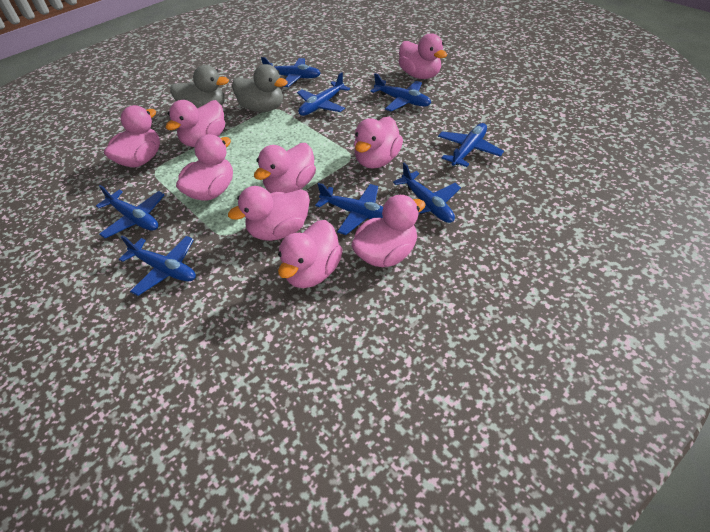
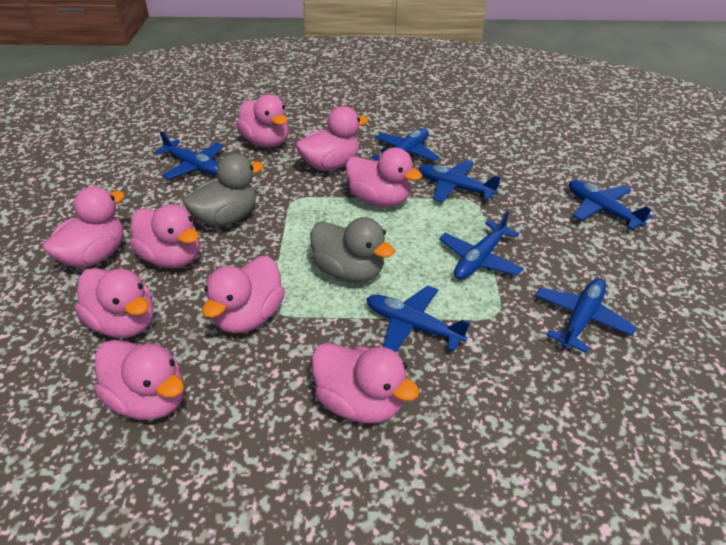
blue plane: [96,185,164,238] [119,236,196,296] [261,57,321,87] [297,72,350,116] [315,183,383,235] [370,73,431,112] [393,162,461,223] [438,123,504,167] = 8 -> [154,131,223,179] [367,285,471,352] [371,128,439,161] [418,160,501,203] [439,210,524,279] [535,278,637,353] [569,180,652,229] = 7

